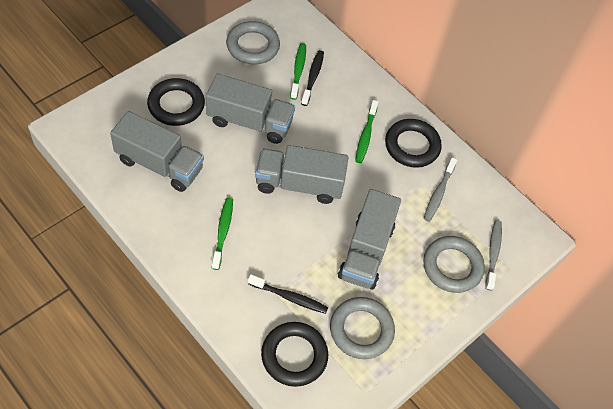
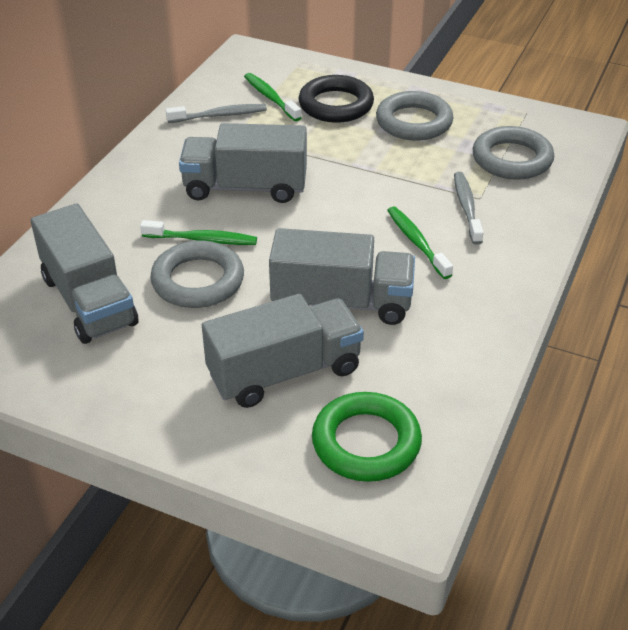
black ring: [147,78,205,126] [261,322,328,387] [385,119,442,168] = 3 -> [299,75,374,123] = 1
black toothbrush: [248,274,328,314] [301,50,324,106] = 2 -> none = 0
green ring: none = 0 -> [312,392,422,482] = 1

